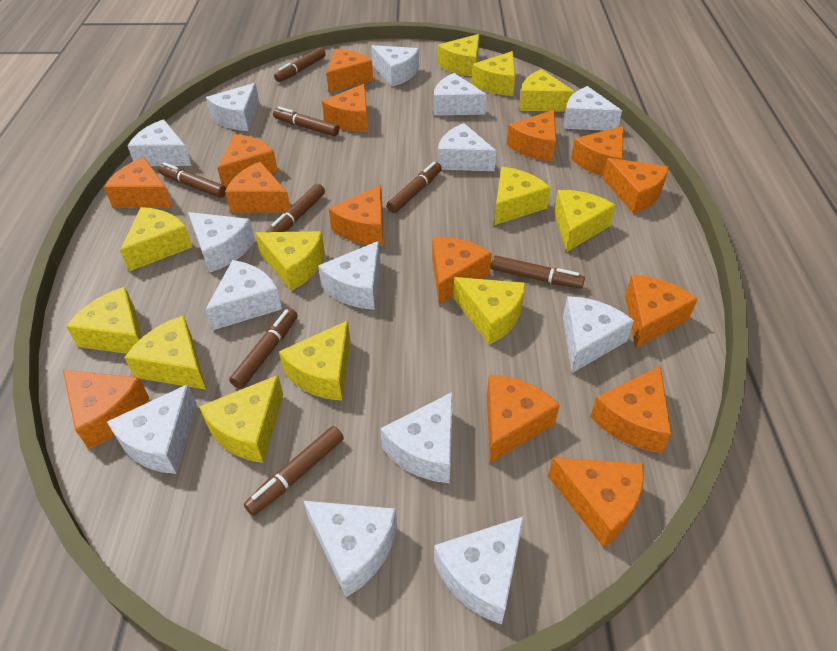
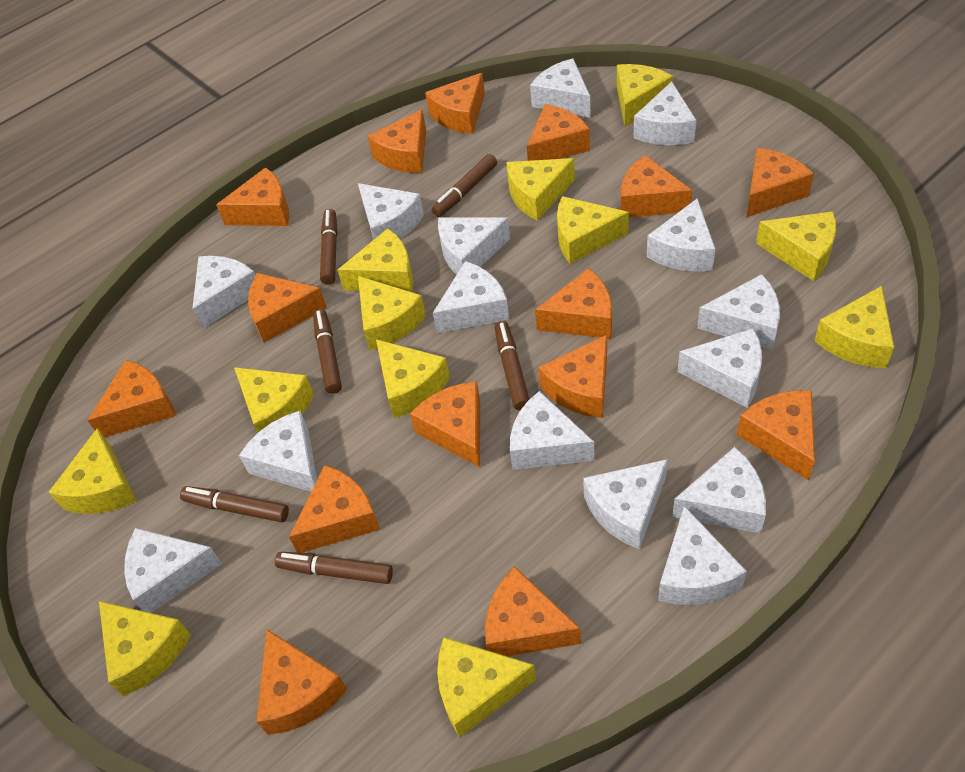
brown marker: [158,162,226,198] [229,308,297,389] [244,426,344,516] [267,184,325,232] [273,107,339,136] [274,47,326,82] [387,162,442,213] [491,255,585,289] = 8 -> [180,486,289,522] [275,552,393,584] [313,309,342,394] [320,209,338,284] [432,154,497,217] [495,321,529,410] = 6
white cheese: [107,384,197,474] [128,119,191,166] [188,212,255,273] [205,260,282,330] [206,83,259,131] [304,501,397,597] [318,241,380,310] [371,45,419,87] [380,392,453,483] [433,73,487,116] [434,516,524,624] [438,123,496,171] [563,86,622,131] [563,296,634,373] = 14 -> [124,528,222,613] [192,256,256,329] [239,411,317,492] [358,183,424,239] [433,261,509,333] [438,217,510,275] [510,391,595,470] [530,58,590,118] [583,459,668,549] [633,82,696,145] [647,198,715,272] [658,506,747,605] [672,447,766,533] [678,328,762,408] [697,274,780,350] = 15

